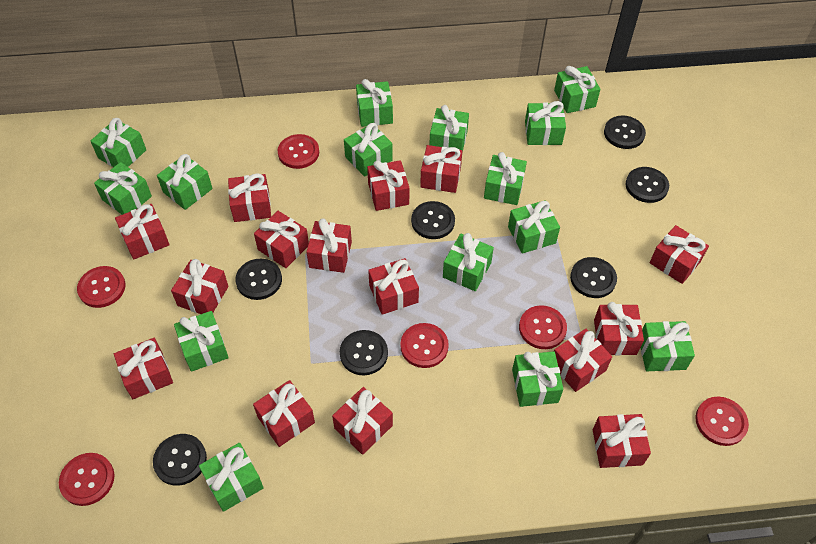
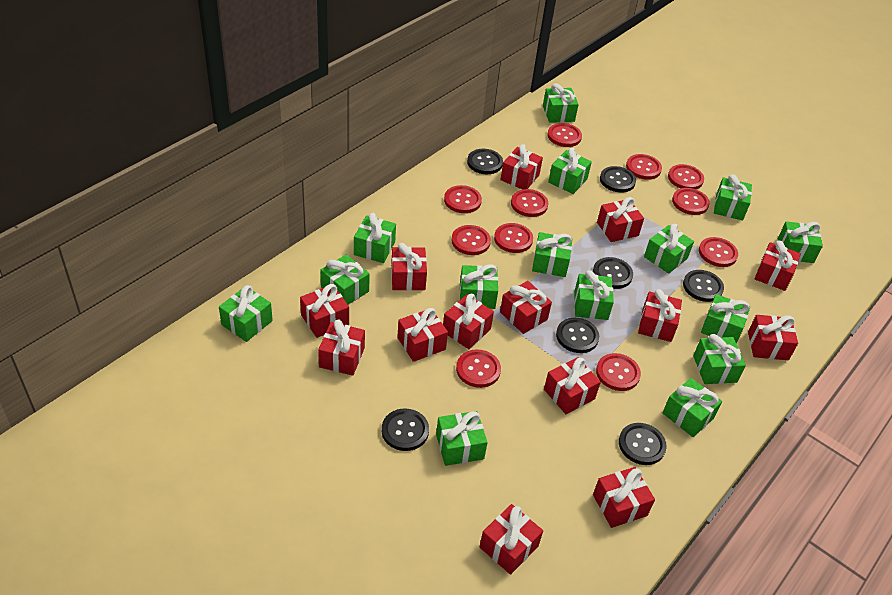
red button: [59,453,114,506] [77,266,125,308] [278,134,319,169] [400,323,449,368] [519,305,567,349] [695,397,749,446] = 6 -> [444,185,482,213] [451,225,491,255] [456,349,501,388] [494,223,533,253] [511,189,548,217] [547,123,582,147] [596,353,641,391] [626,154,662,180] [668,164,704,189] [672,188,710,215] [699,237,738,267] = 11
red gift: [114,338,173,399] [115,204,170,259] [171,259,229,314] [228,173,271,222] [253,380,315,447] [254,211,309,268] [306,218,352,273] [332,387,393,455] [367,160,409,211] [368,258,419,315] [420,145,462,193] [554,329,612,392] [593,414,651,468] [594,302,644,355] [650,225,709,284] = 15 -> [300,284,349,338] [318,319,365,376] [391,243,427,291] [397,308,448,362] [443,294,494,349] [480,504,543,575] [500,144,543,189] [500,281,552,334] [544,357,601,414] [593,467,655,528] [597,197,644,242] [638,289,682,342] [748,315,798,360] [755,240,801,291] = 14

